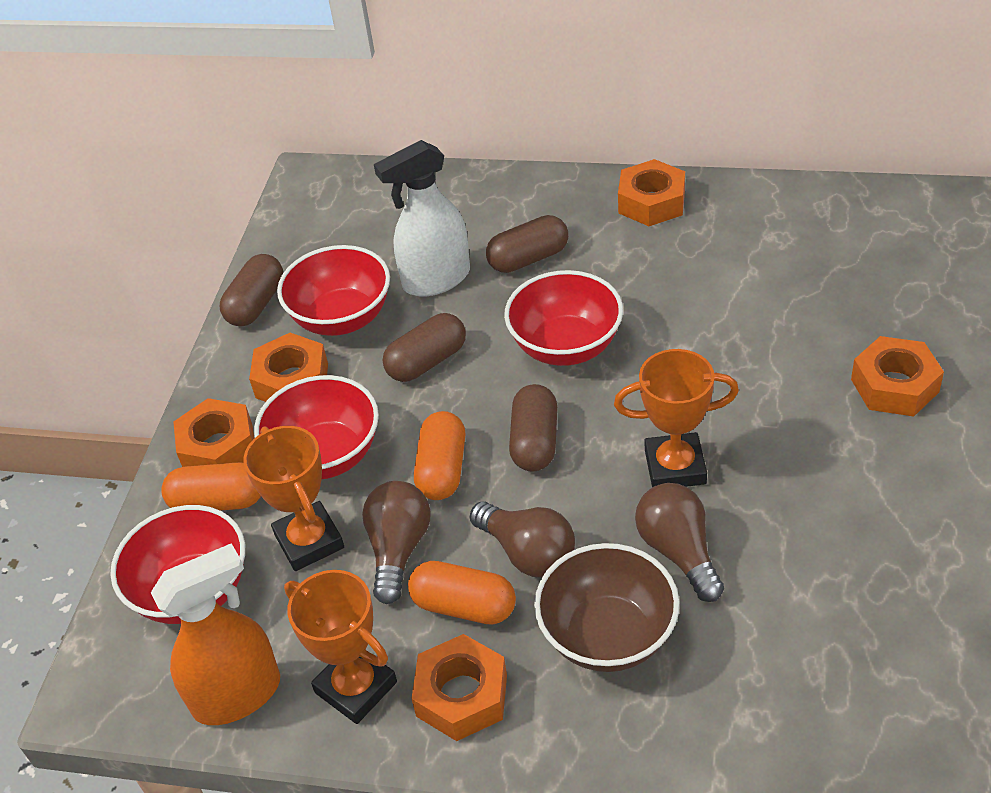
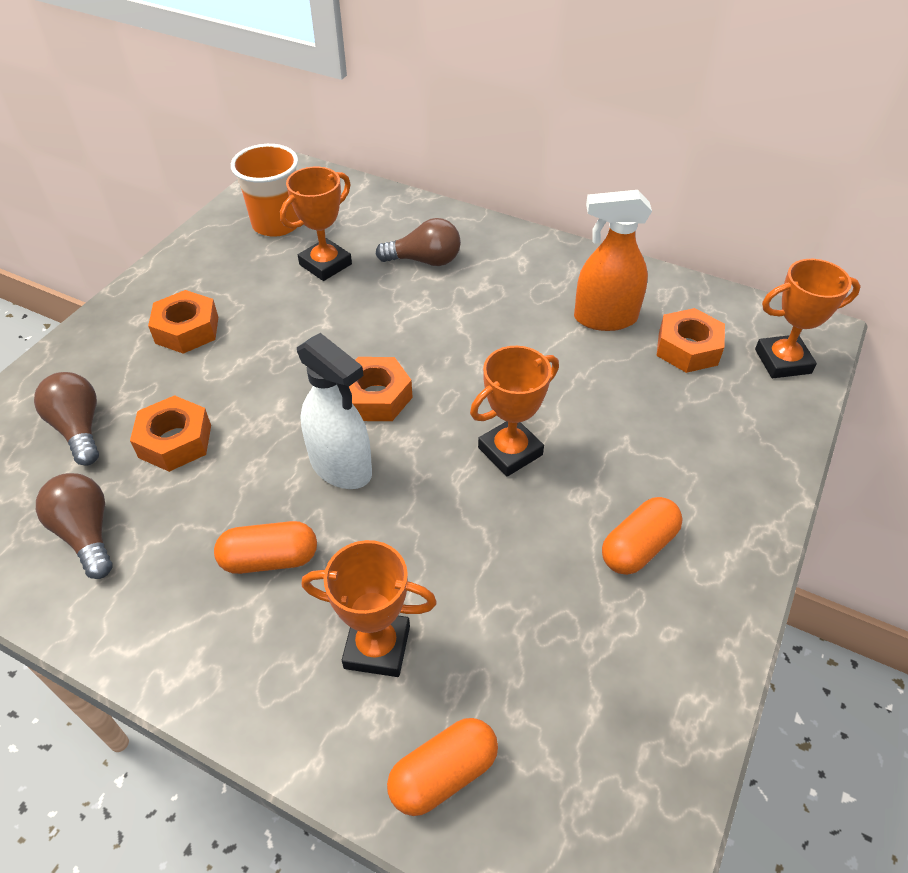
brown bowl: [534,543,679,672] = 1 -> none = 0
brown capsule: [220,254,283,326] [383,313,466,382] [486,215,568,273] [509,384,557,472] = 4 -> none = 0
orange cup: none = 0 -> [231,144,299,237] = 1
orange nut: [173,398,254,467] [249,333,328,402] [411,634,507,741] [618,159,685,226] [851,336,944,416] = 5 -> [130,395,211,472] [148,290,218,354] [349,357,413,421] [656,308,725,373] = 4
orange trophy: [243,426,344,571] [284,570,397,724] [614,349,739,487] = 3 -> [280,167,352,281] [301,540,437,677] [470,346,559,477] [755,259,861,378] = 4
red bowl: [110,505,245,624] [254,375,379,480] [277,245,390,336] [504,270,623,366] = 4 -> none = 0

